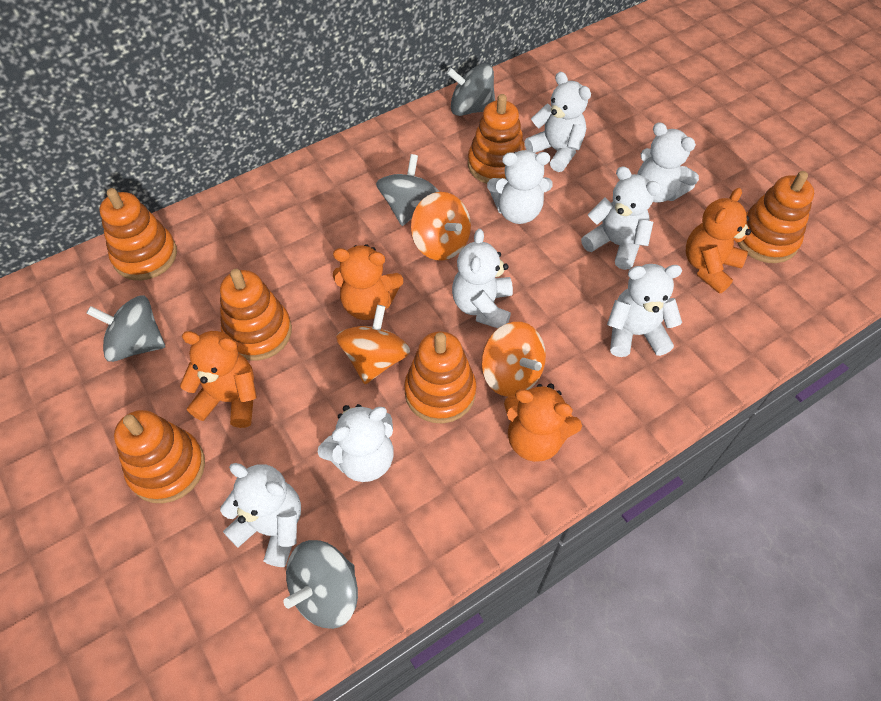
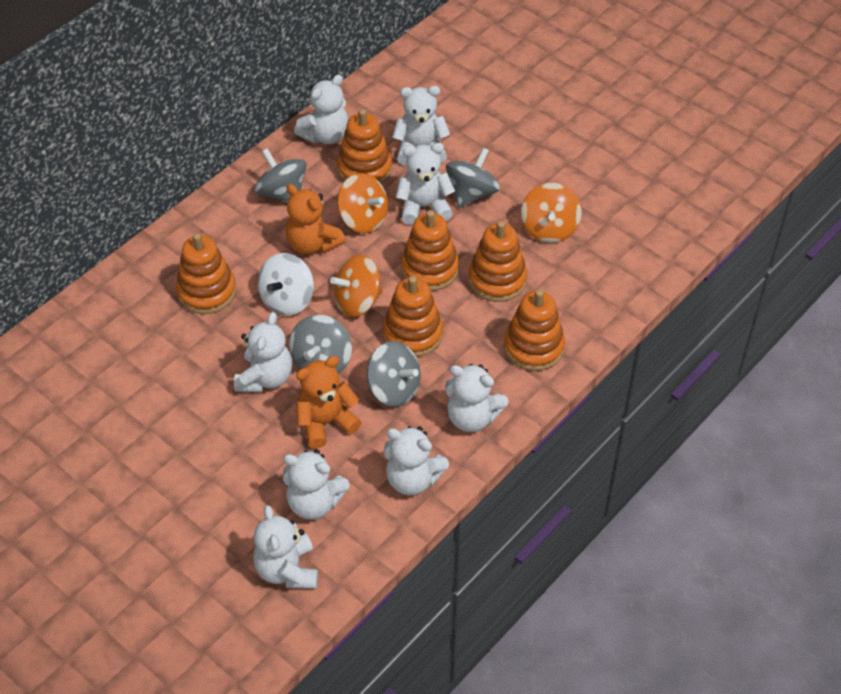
orange teddy bear: [180,331,257,428] [333,244,403,320] [504,383,582,462] [686,188,751,294] = 4 -> [286,184,345,254] [296,356,361,449] = 2
white spinning top: none = 0 -> [258,253,314,316] = 1

